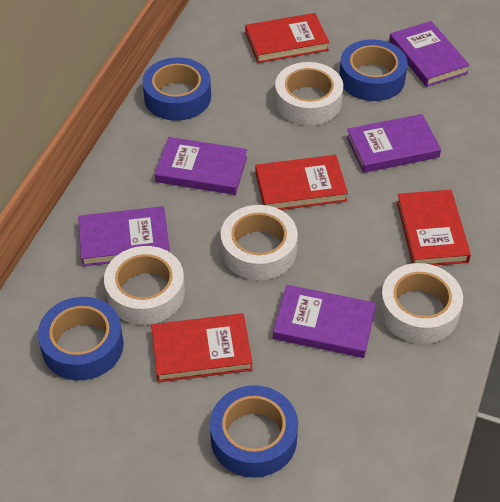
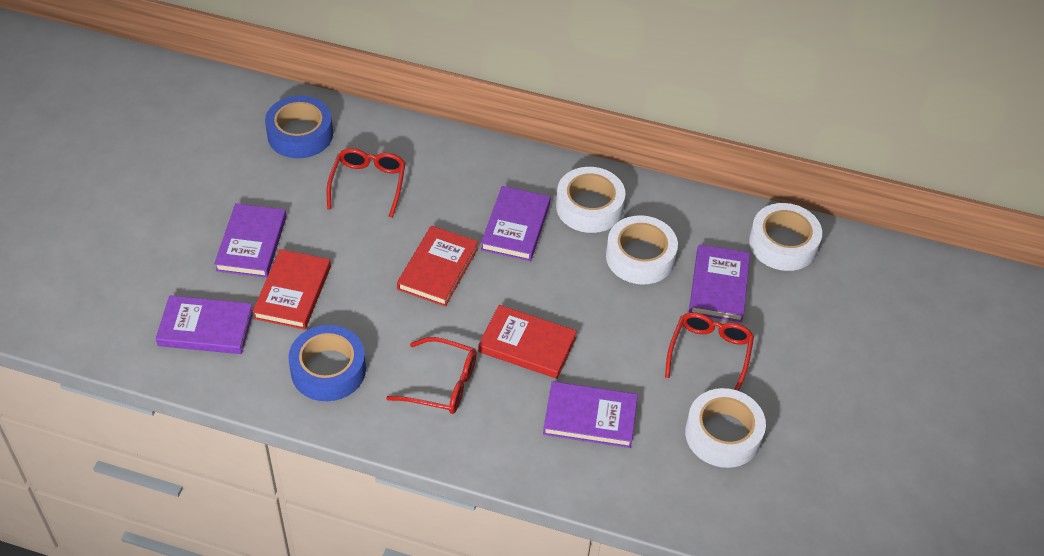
blue tape: [38,297,124,380] [143,57,211,121] [210,385,298,478] [339,39,408,101] = 4 -> [265,96,333,158] [288,325,366,401] = 2
red book: [151,313,252,382] [245,13,329,63] [255,155,348,210] [397,190,471,266] = 4 -> [252,249,331,330] [397,225,478,307] [478,305,577,379] = 3
red glasses: none = 0 -> [327,148,406,218] [386,337,477,414] [665,313,754,391] = 3

